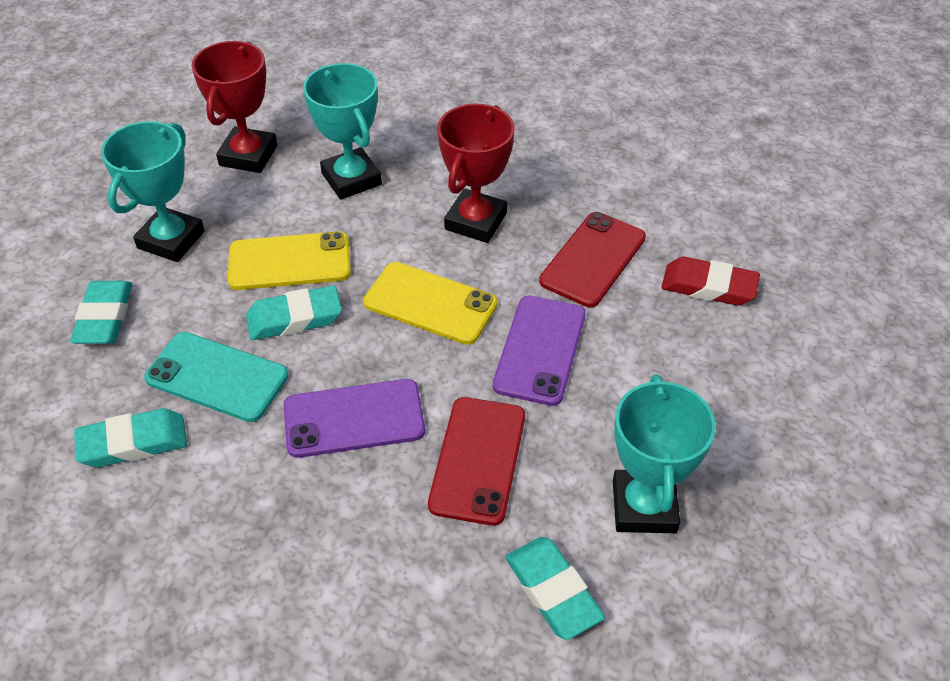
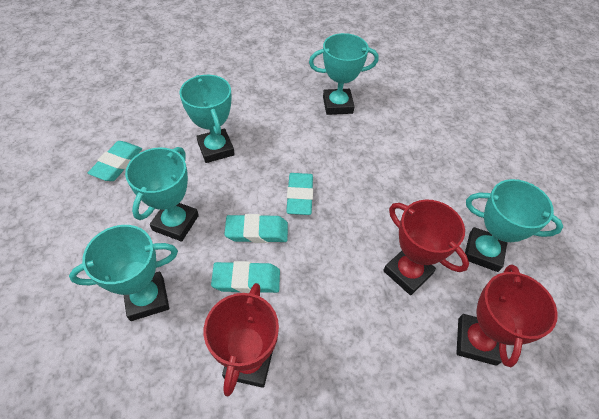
purple phone: [284,379,425,458] [493,296,586,406] = 2 -> none = 0
red eraser: [661,257,760,306] = 1 -> none = 0
red phone: [428,397,525,526] [539,212,646,307] = 2 -> none = 0
red trophy: [191,41,277,173] [437,104,515,243] = 2 -> [204,283,279,397] [383,199,469,295] [456,264,558,367] = 3
turquoise phone: [144,332,288,422] = 1 -> none = 0
turquoise trophy: [101,121,205,262] [303,63,382,200] [613,375,716,533] = 3 -> [69,225,178,321] [125,147,199,242] [180,75,235,163] [309,33,379,115] [465,179,563,272] = 5
yellow phone: [228,231,351,290] [363,262,498,345] = 2 -> none = 0

